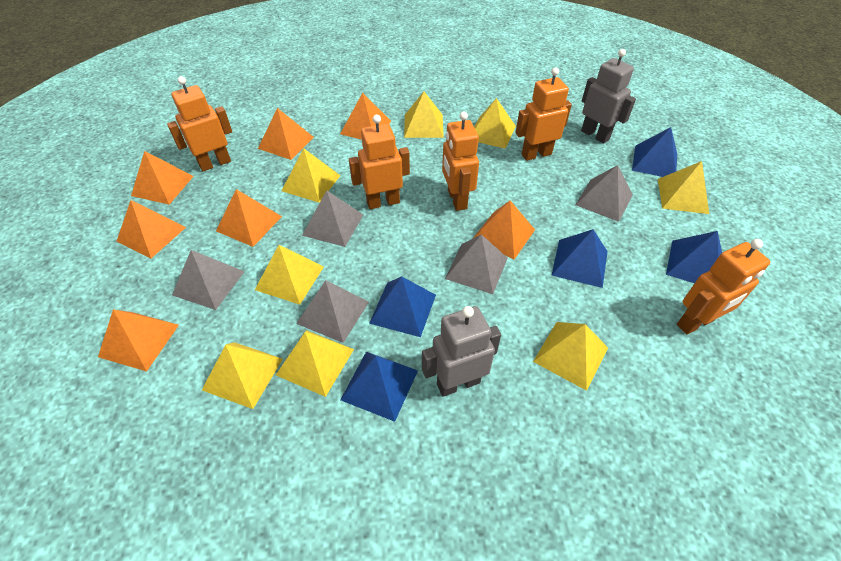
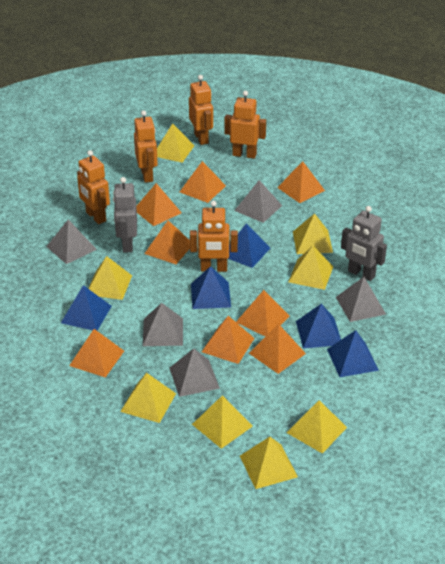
orange pyramid: [98,309,179,371] [116,200,186,258] [131,151,194,205] [216,189,282,247] [258,108,314,160] [340,93,391,140] [474,200,535,259] = 7 -> [69,329,124,378] [136,183,182,226] [144,220,190,264] [180,161,226,203] [202,316,255,364] [236,290,289,337] [249,324,306,374] [277,161,325,203] = 8

